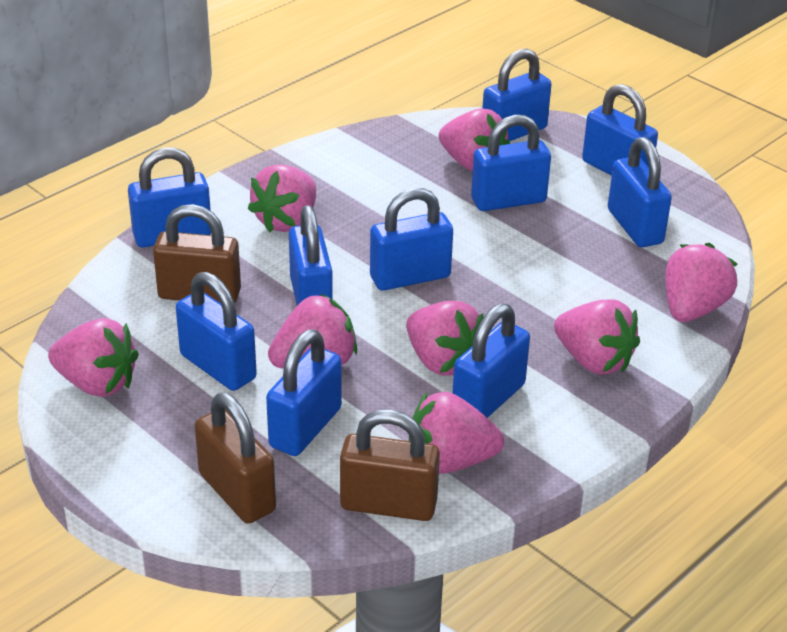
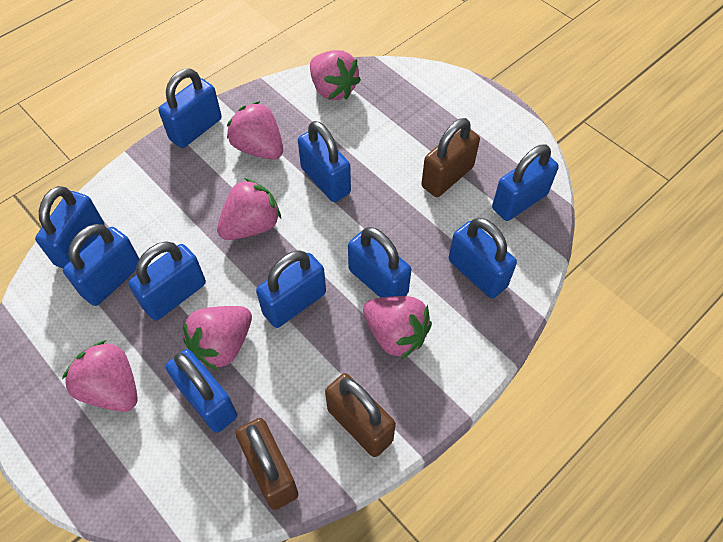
pink strawberry: [48,318,139,397] [248,164,316,232] [268,294,357,369] [406,301,483,375] [409,392,504,474] [439,108,510,172] [554,299,640,375] [665,243,737,322] = 8 -> [62,340,138,412] [183,306,252,370] [217,178,281,240] [227,101,283,160] [310,50,361,100] [363,296,432,359] = 6

